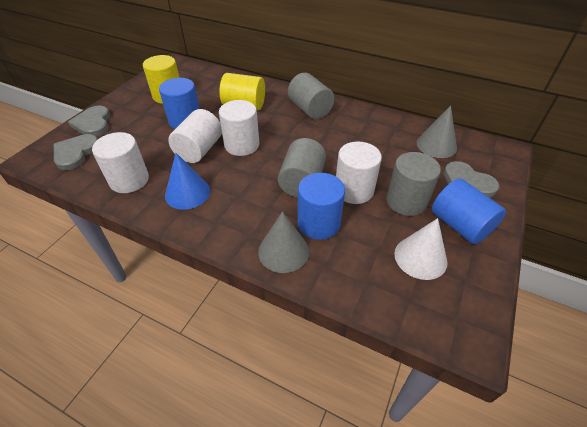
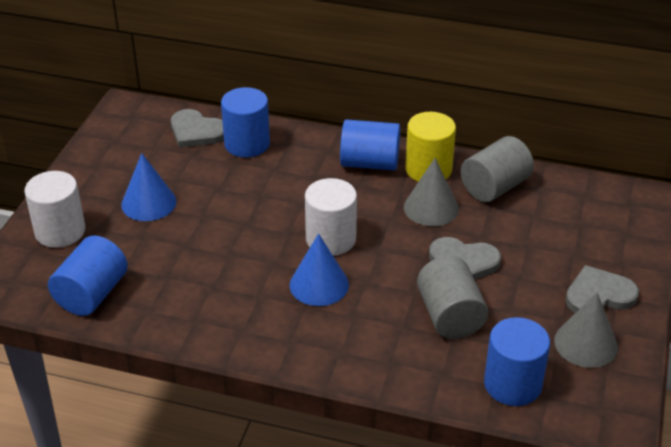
blue cone: [165,153,210,210] = 1 -> [121,153,176,221] [290,234,349,306] = 2
blue cylinder: [159,78,200,129] [298,173,345,240] [432,179,506,244] = 3 -> [48,235,128,316] [221,87,270,158] [340,119,400,171] [484,317,550,406] = 4
grey cylinder: [278,138,326,198] [288,73,335,119] [387,152,441,216] = 3 -> [417,256,488,339] [461,136,534,202] = 2
white cone: [394,218,447,280] = 1 -> none = 0
white cylinder: [92,132,149,193] [168,109,222,163] [219,100,259,156] [336,142,382,204] = 4 -> [24,171,85,248] [305,178,357,256] = 2
yellow cylinder: [143,55,180,104] [219,73,265,110] = 2 -> [405,112,456,182] = 1

